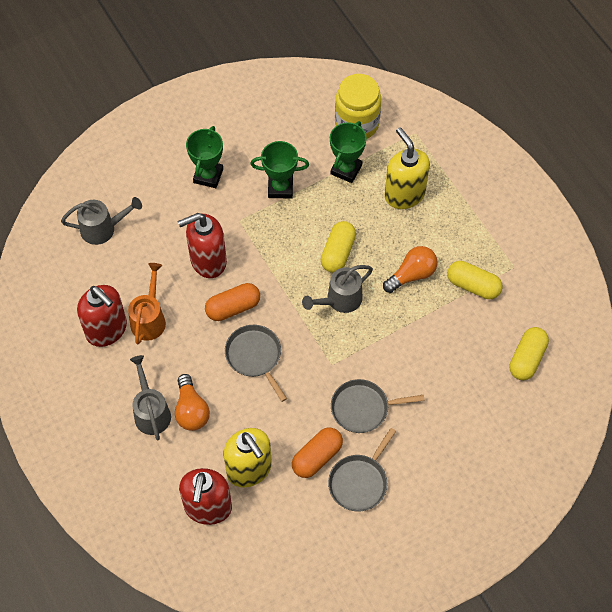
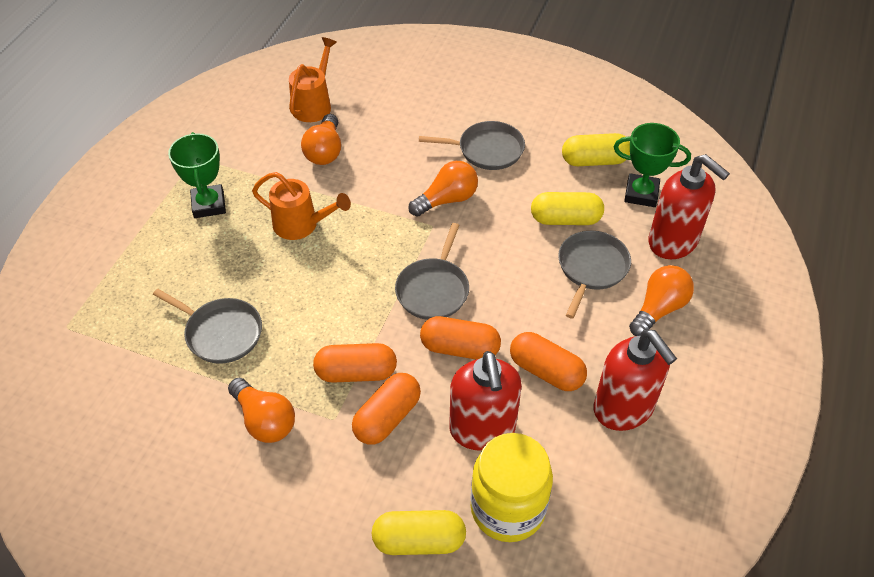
green trophy: [186,126,223,188] [250,141,309,198] [330,121,366,183] = 3 -> [168,132,226,218] [614,123,691,207] = 2
grey pan: [225,325,287,402] [328,428,396,512] [331,379,425,433] = 3 -> [153,289,262,364] [395,223,469,320] [419,121,525,170] [558,231,631,319] = 4
grey watering can: [61,197,142,245] [130,355,171,440] [302,265,373,313] = 3 -> none = 0
orange capsule: [205,283,260,321] [292,428,343,478] = 2 -> [313,343,397,383] [352,373,421,445] [420,316,501,360] [510,332,587,391] = 4
orange light bulb: [175,374,210,431] [383,246,438,293] = 2 -> [228,378,295,443] [301,114,341,165] [408,161,478,217] [629,265,694,336] = 4
orange watering can: [128,263,166,344] = 1 -> [252,172,351,240] [289,37,337,122] = 2
yellow soap dispenser: [223,428,272,487] [385,127,430,209] = 2 -> none = 0

